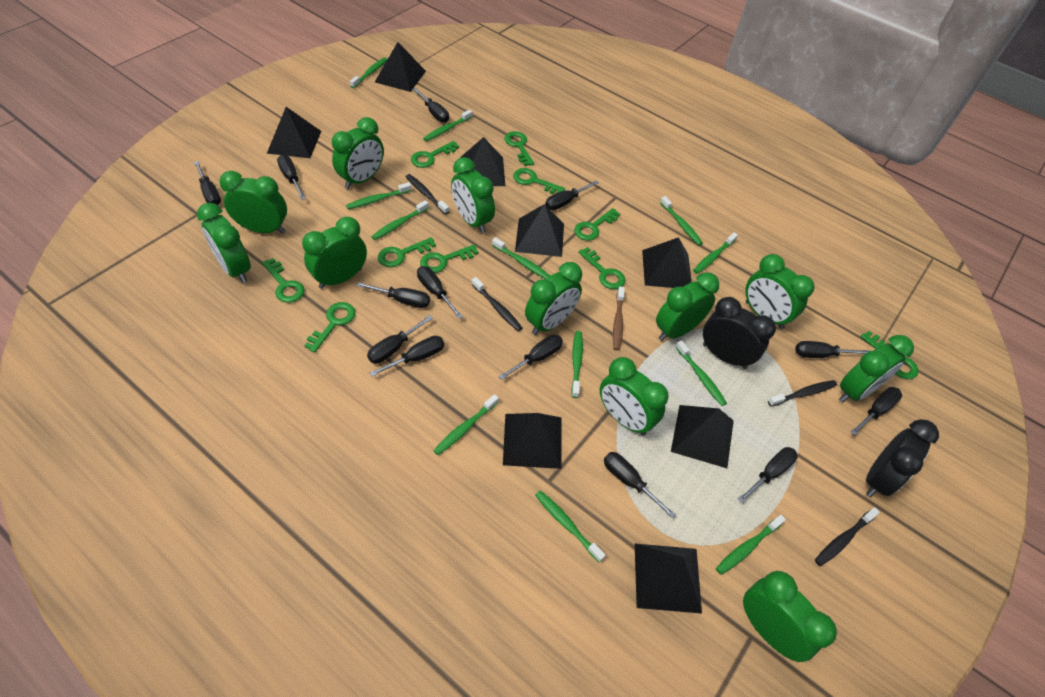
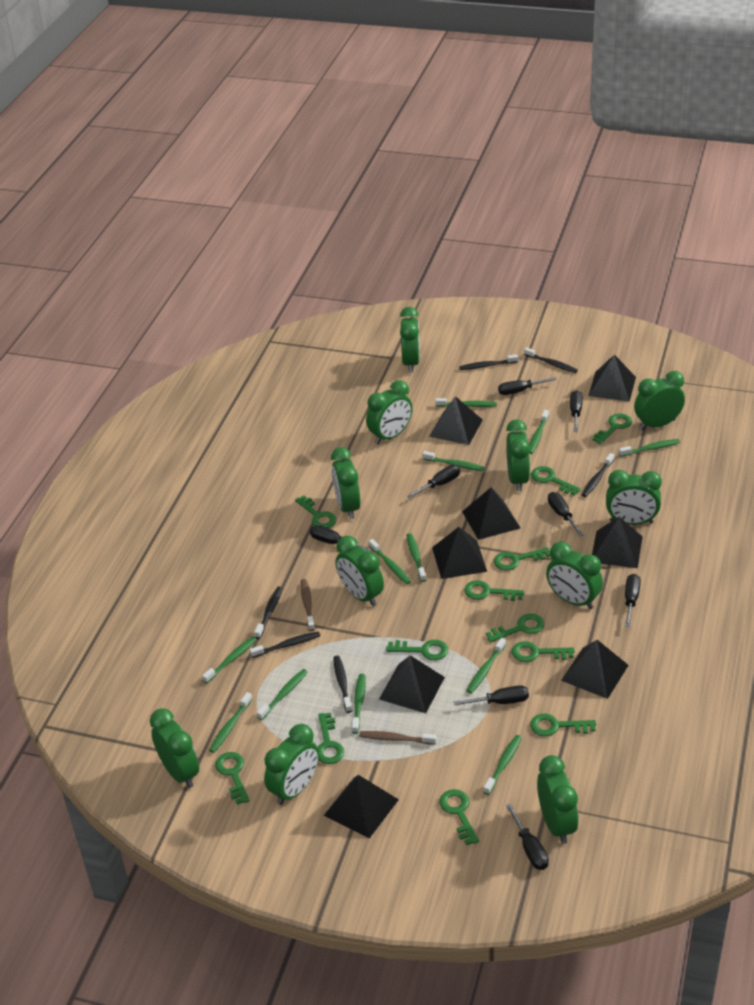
black clock: [703,297,776,369] [866,419,939,497] = 2 -> none = 0
black screwdriver: [194,161,221,205] [277,155,306,200] [357,282,430,308] [367,315,433,364] [370,336,444,377] [413,88,449,123] [417,266,463,319] [498,334,563,380] [545,181,598,210] [604,452,676,518] [738,447,798,503] [795,341,870,358] [851,387,902,435] = 13 -> [310,525,370,552] [407,465,460,498] [454,685,529,705] [498,377,557,395] [506,804,549,870] [548,492,584,536] [570,390,583,432] [625,574,641,627] = 8
black toothbrush: [406,174,449,215] [472,277,522,331] [768,380,837,407] [815,507,880,566] = 4 -> [250,631,320,658] [254,587,283,639] [333,656,352,713] [459,354,518,370] [524,347,578,373] [582,453,614,497] = 6
brown toothbrush: [613,287,625,350] = 1 -> [301,579,315,631] [359,731,437,745] = 2
green key: [262,258,305,303] [304,302,356,353] [378,237,436,267] [411,141,459,168] [420,244,478,273] [504,131,534,166] [513,168,565,194] [574,208,620,241] [578,247,625,289] [860,331,918,379] = 10 -> [215,752,250,805] [295,495,336,528] [318,713,344,764] [386,640,448,660] [439,789,479,845] [464,580,524,601] [486,614,544,642] [494,547,550,571] [512,641,575,662] [530,714,596,736] [531,466,581,495] [593,413,632,444] = 12

